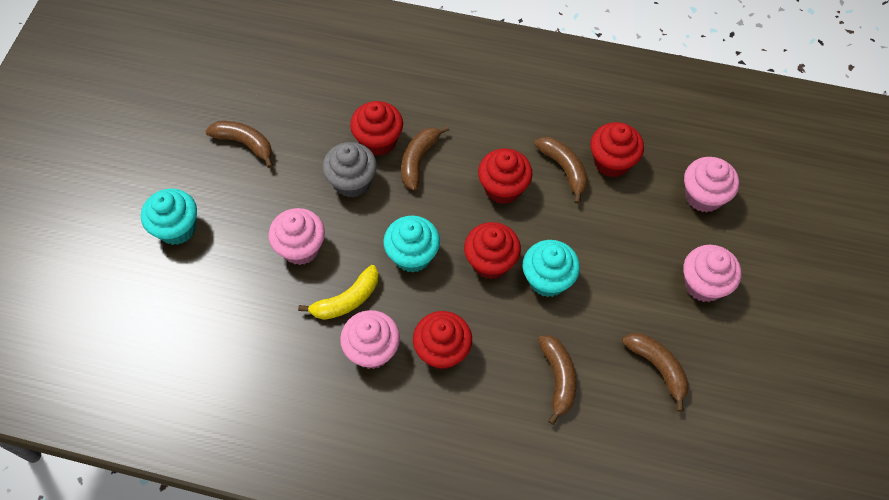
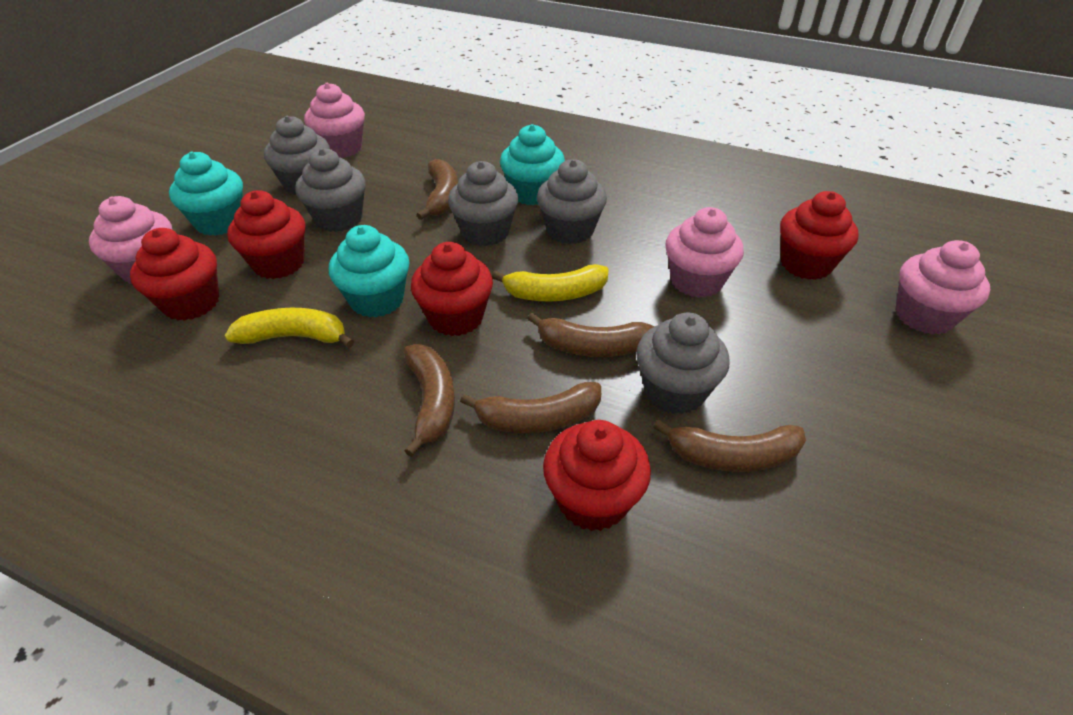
grey cupcake: [322,142,377,198] = 1 -> [264,116,330,195] [295,148,366,232] [448,161,518,246] [537,159,607,244] [636,312,730,414] = 5
yellow banana: [298,265,379,320] = 1 -> [225,308,354,348] [491,264,608,302] = 2

